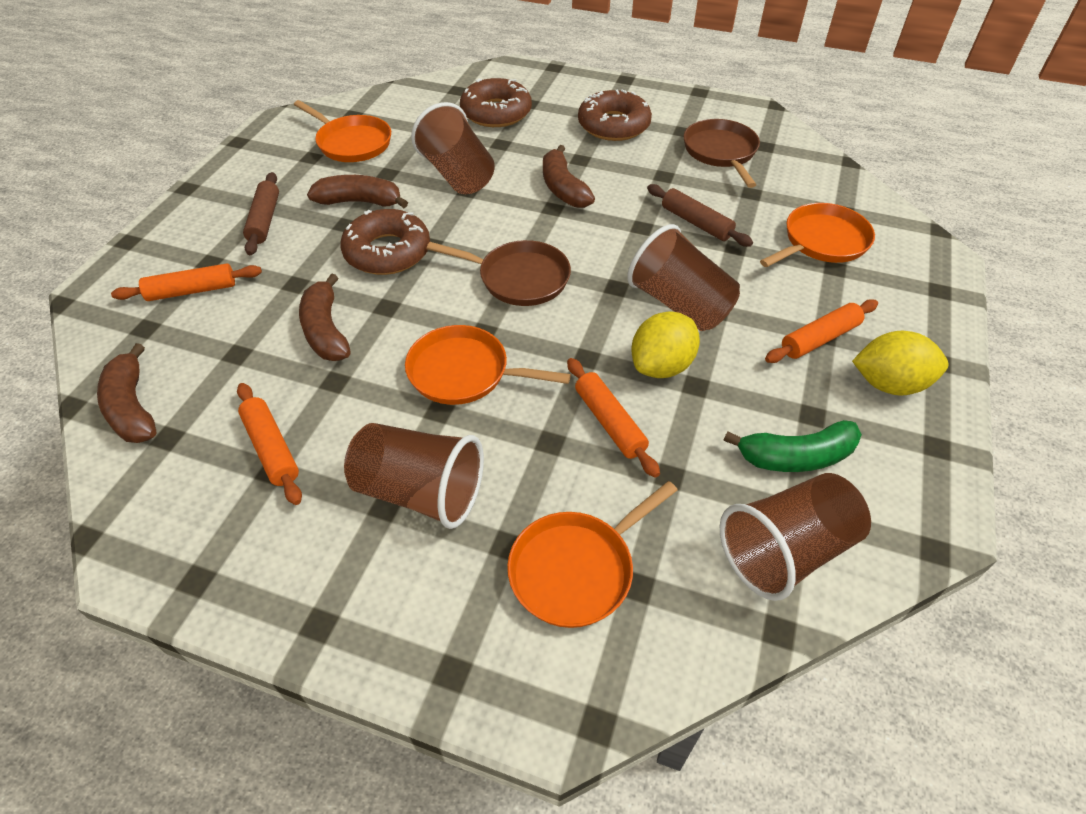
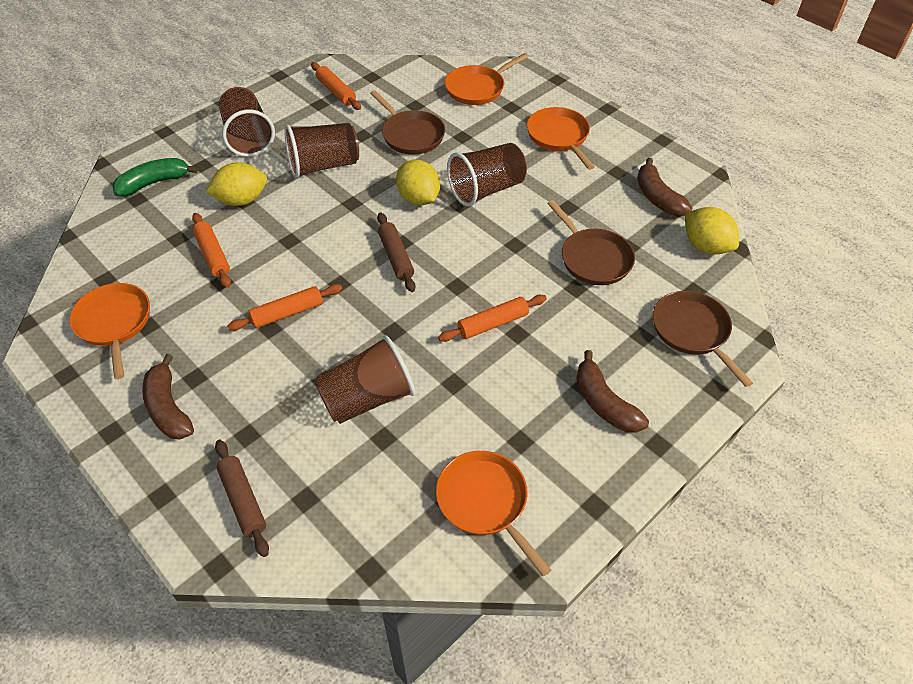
brown banana: [97,343,157,443] [299,273,351,361] [307,175,408,208] [543,145,595,208] = 4 -> [142,354,194,440] [576,350,649,433] [637,158,692,216] = 3
brown donut: [340,209,430,275] [460,78,532,127] [578,89,652,141] = 3 -> none = 0
brown pan: [427,240,571,306] [684,119,760,188] = 2 -> [370,90,445,155] [547,200,635,285] [653,291,753,387] = 3
yellow lemon: [631,311,700,378] [852,331,948,396] = 2 -> [205,162,267,206] [396,160,440,205] [685,207,739,254] = 3

